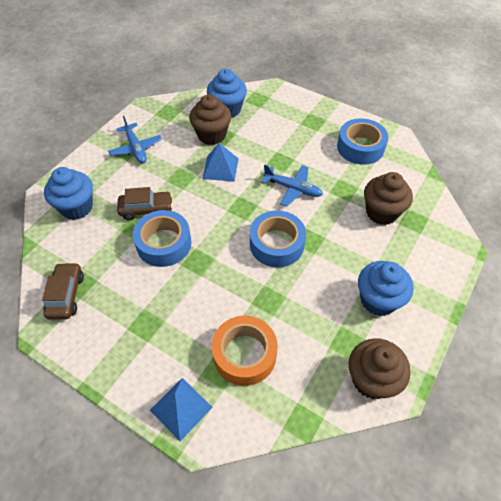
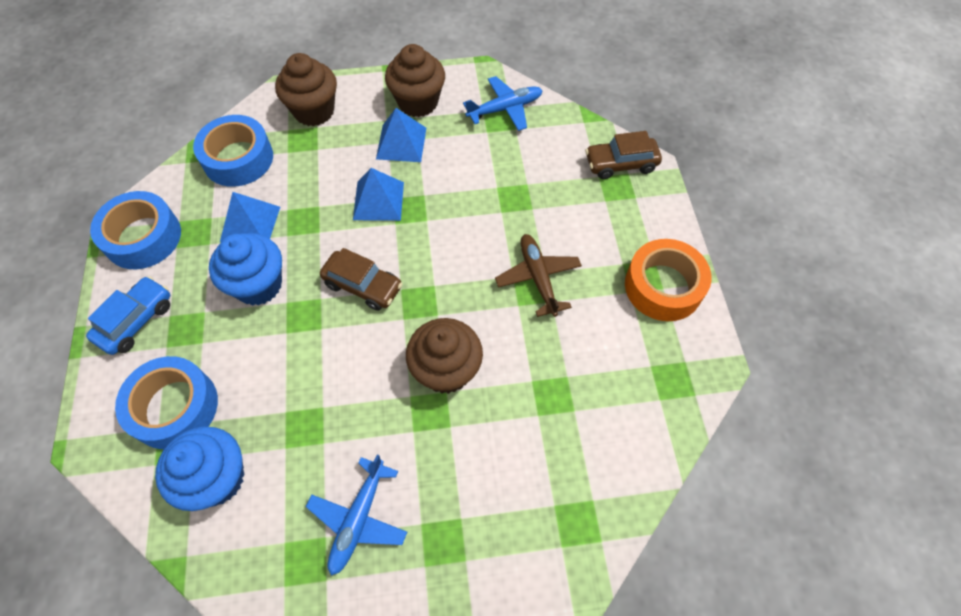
blue car: none = 0 -> [86,276,170,355] = 1
blue cupcake: [44,167,93,220] [207,69,247,118] [358,261,414,316] = 3 -> [155,426,245,511] [209,233,282,306] = 2
blue pyramid: [150,378,213,441] [202,143,239,182] = 2 -> [220,192,280,242] [353,168,404,221] [376,108,426,162] = 3
brown plane: none = 0 -> [495,234,582,317] = 1

